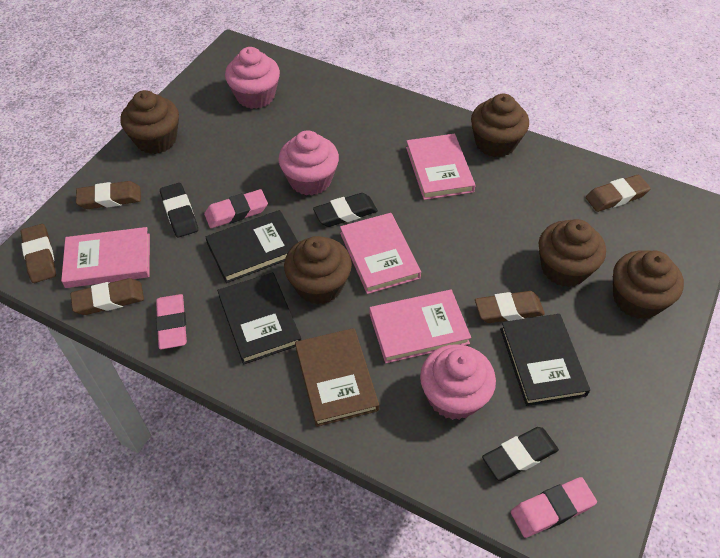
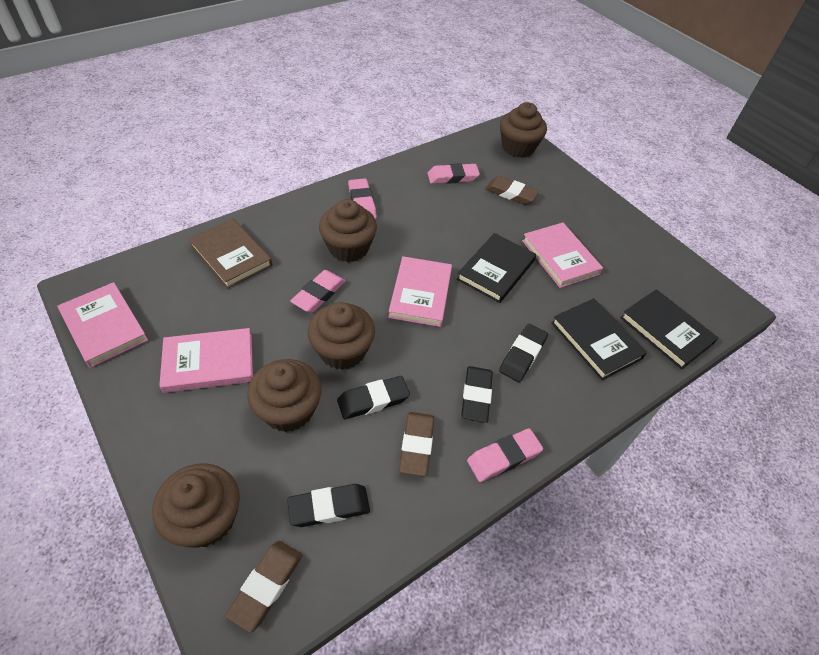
black eraser: [160,183,198,238] [313,193,378,227] [482,427,559,481] = 3 -> [287,484,370,527] [337,376,410,419] [461,366,493,423] [499,324,548,382] = 4
brown eraser: [21,224,56,283] [70,278,144,315] [76,181,141,209] [475,291,545,323] [586,175,651,212] = 5 -> [225,541,302,633] [399,412,434,476] [485,176,539,205] = 3
pink cupcake: [225,47,280,109] [278,130,339,196] [420,344,496,420] = 3 -> none = 0
pink eraser: [156,294,187,349] [204,189,268,228] [511,477,597,538] = 3 -> [290,270,346,313] [348,178,377,219] [427,163,480,184] [467,428,543,482] = 4

